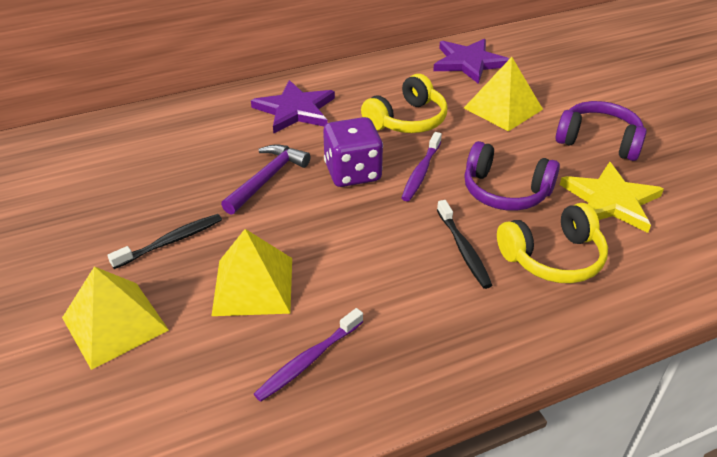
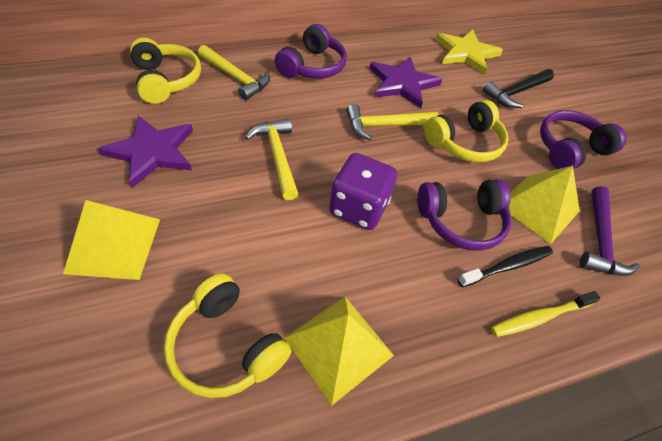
black hammer: none = 0 -> [483,69,554,108] = 1
black toothbrush: [107,214,222,269] [437,200,492,289] = 2 -> [458,246,553,287] = 1
purple headphones: [464,141,560,211] [555,101,647,161] = 2 -> [275,24,347,79] [417,179,511,251] [540,110,627,169] = 3
purple toothbrush: [254,308,363,402] [401,132,442,201] = 2 -> none = 0
yellow hammer: none = 0 -> [198,45,270,100] [245,118,298,200] [346,104,439,140] = 3
yellow headphones: [361,74,448,133] [497,203,608,283] = 2 -> [130,38,201,104] [164,273,291,398] [424,100,509,162] = 3
yellow toothbrush: none = 0 -> [491,291,601,337] = 1

